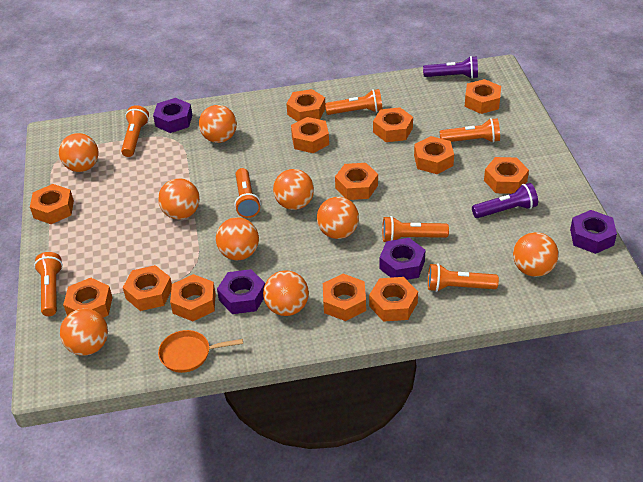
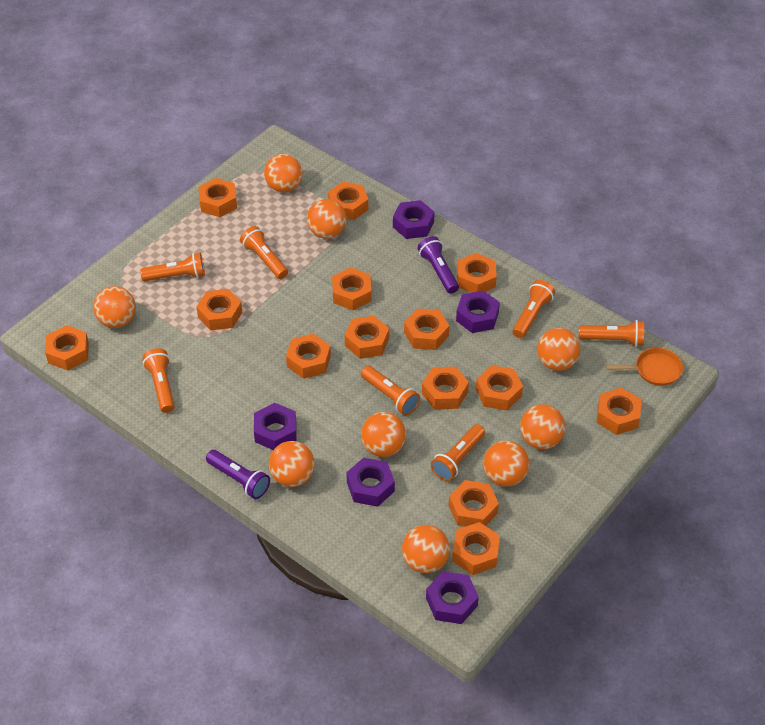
orange nut: [30,184,74,224] [63,278,113,318] [123,265,172,311] [170,274,216,321] [286,89,326,122] [291,117,329,153] [323,274,366,321] [335,163,378,200] [369,277,418,322] [373,107,413,142] [414,136,454,174] [465,79,501,114] [484,157,529,194] = 13 -> [45,325,89,370] [196,289,242,330] [199,178,237,217] [286,334,331,379] [328,182,368,220] [332,267,372,310] [345,316,389,359] [404,308,449,350] [422,367,469,409] [448,480,499,527] [452,522,500,575] [457,253,497,293] [476,365,523,411] [596,387,642,435] = 14
purple nut: [153,98,192,133] [217,269,265,314] [379,238,425,280] [570,210,617,254] = 4 -> [254,403,297,450] [346,458,395,507] [393,200,435,239] [426,571,479,624] [456,290,500,333] = 5

